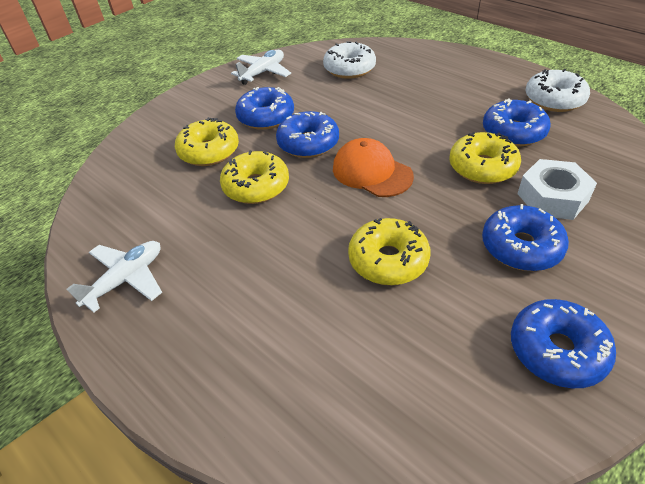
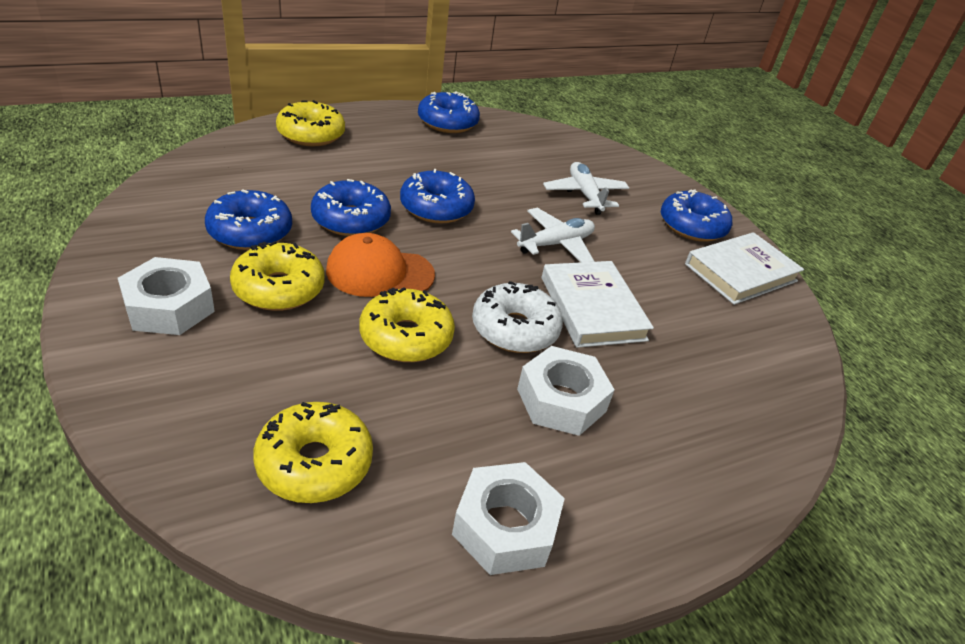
white book: none = 0 -> [542,261,654,348] [685,232,804,305] = 2
white donut: [323,41,376,79] [526,69,590,112] = 2 -> [472,281,563,353] = 1
white nut: [517,159,597,220] = 1 -> [118,257,215,335] [452,462,565,575] [517,346,615,436] = 3

